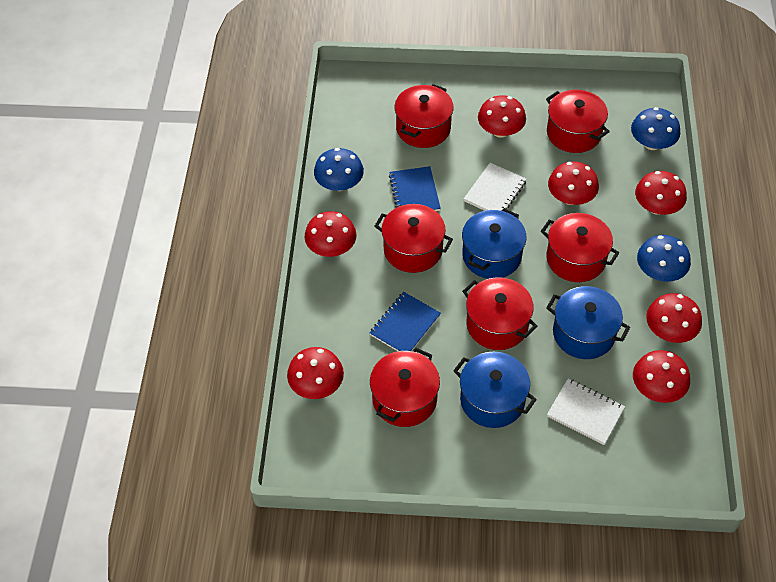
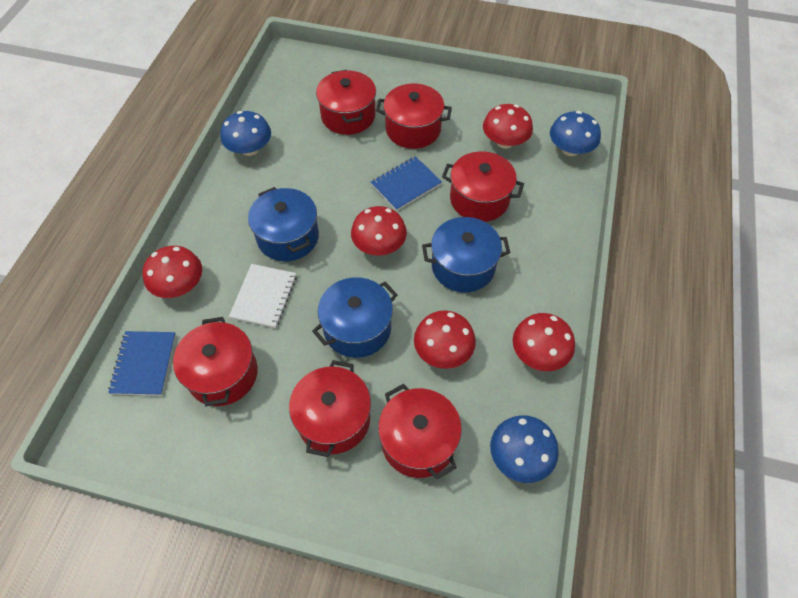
red mushroom: [287,347,344,399] [304,211,356,257] [478,95,526,138] [548,162,599,205] [633,350,690,403] [635,171,687,215] [646,293,702,343] = 7 -> [143,246,202,298] [351,206,407,256] [414,311,476,369] [483,104,533,149] [513,313,575,371] = 5
white notebook: [464,163,527,211] [547,379,625,445] = 2 -> [229,264,297,328] = 1

